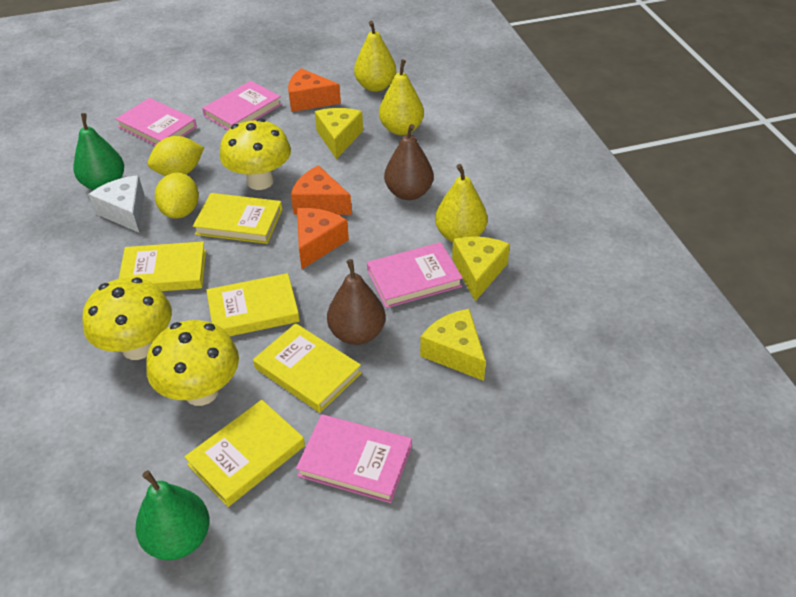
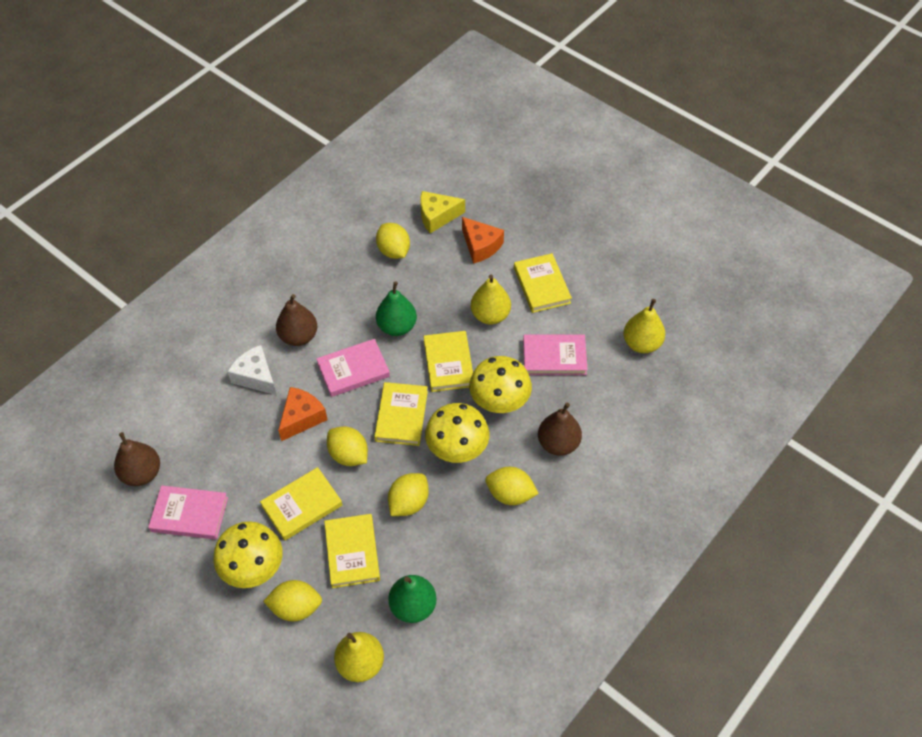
brown pear: [327,259,385,345] [384,124,434,200] = 2 -> [114,432,160,486] [276,294,317,346] [538,403,582,456] = 3
orange cheese: [288,68,341,112] [291,165,352,215] [297,208,349,269] = 3 -> [278,387,328,441] [462,217,504,264] = 2
pink book: [116,98,197,146] [202,81,282,130] [296,414,412,503] [367,242,463,308] = 4 -> [148,485,228,540] [316,339,390,397] [523,334,588,375] = 3
yellow cheese: [315,108,363,159] [420,309,486,381] [452,236,510,301] = 3 -> [421,191,465,233] = 1
yellow lemon: [148,136,204,176] [155,173,199,219] = 2 -> [263,580,322,622] [327,426,368,466] [376,223,410,259] [388,473,429,516] [485,467,539,505] = 5

